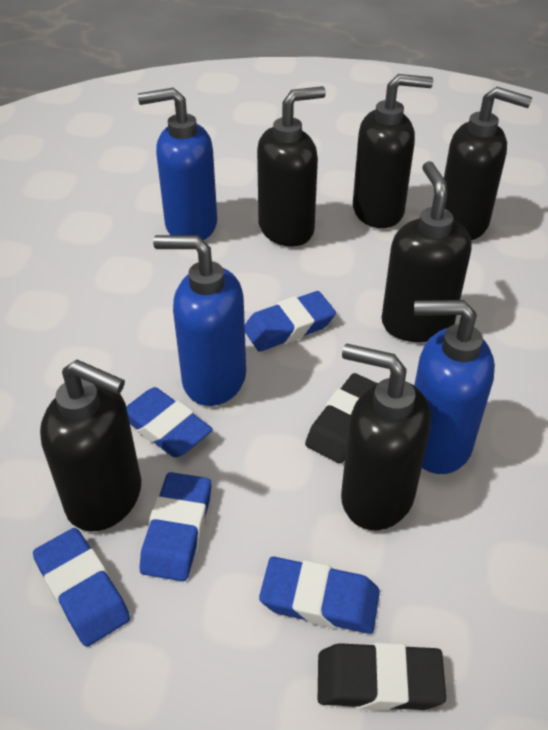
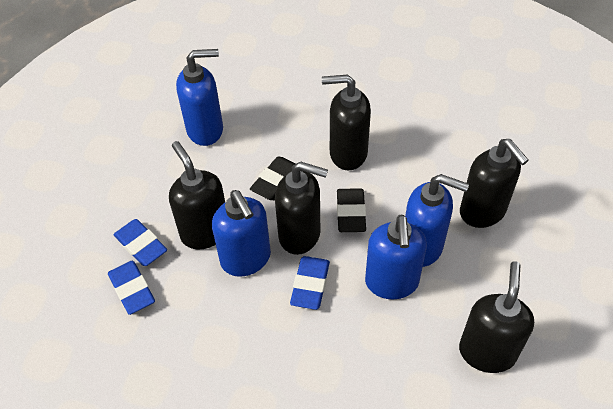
black soap dispenser: [40,359,141,531] [257,86,326,247] [341,343,431,530] [353,74,433,228] [382,161,472,342] [444,87,532,240] = 6 -> [169,141,225,250] [275,161,328,255] [322,75,371,170] [459,261,534,373] [460,139,529,228] = 5
blue eraser: [33,528,130,647] [126,387,213,458] [140,472,211,582] [245,291,336,352] [259,557,380,634] = 5 -> [108,261,155,315] [114,219,167,266] [290,256,330,310] = 3
blue soap dispenser: [138,87,217,240] [153,235,246,406] [414,300,495,474] = 3 -> [176,49,223,146] [212,190,271,277] [365,215,427,299] [405,174,469,267] = 4

